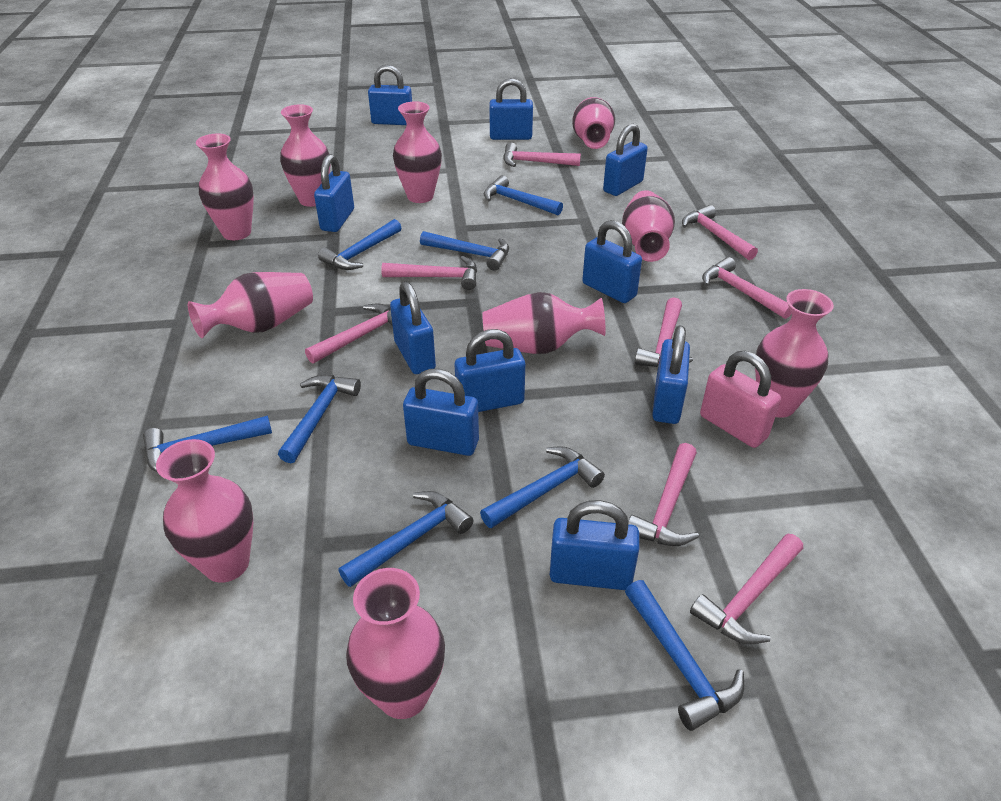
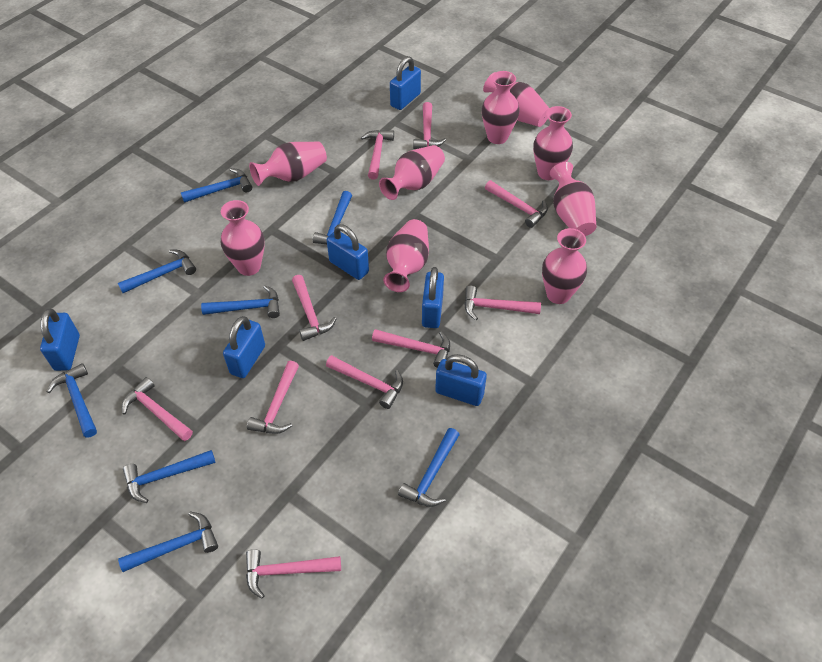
blue padlock: [314,154,354,232] [368,65,412,125] [390,282,436,374] [403,369,479,456] [455,329,525,412] [489,78,533,140] [550,500,639,590] [582,220,642,303] [603,124,648,196] [652,325,690,424] = 10 -> [40,309,80,371] [223,316,265,378] [327,224,369,280] [390,56,421,110] [422,267,444,328] [435,354,487,406] = 6
pink hammer: [305,304,393,364] [381,256,477,290] [503,143,581,167] [628,443,699,546] [634,297,693,367] [682,205,758,260] [690,534,803,644] [702,257,792,319] = 8 -> [122,377,193,441] [246,549,341,599] [247,361,299,434] [292,275,337,341] [326,355,403,409] [361,130,394,180] [372,329,450,368] [413,102,446,149] [464,286,541,320] [485,180,548,228] = 10
pink padlock: [700,351,781,448] = 1 -> none = 0
pink vase: [156,439,253,583] [188,272,313,338] [196,133,254,240] [280,104,331,207] [346,568,445,719] [393,101,442,203] [482,292,606,354] [572,97,615,149] [622,190,675,262] [755,289,834,418] = 10 -> [221,200,265,276] [249,142,327,186] [379,145,445,200] [383,219,429,292] [482,71,520,144] [483,72,549,127] [533,106,573,180] [542,228,587,304] [550,162,596,236] = 9

